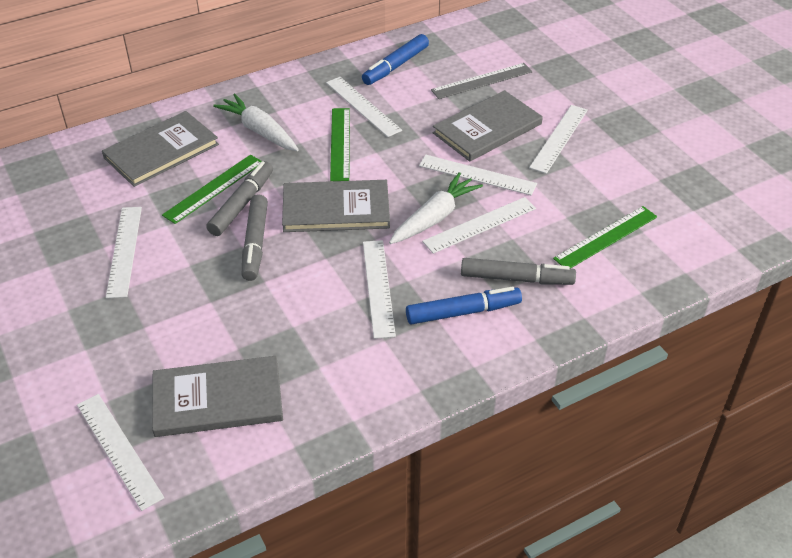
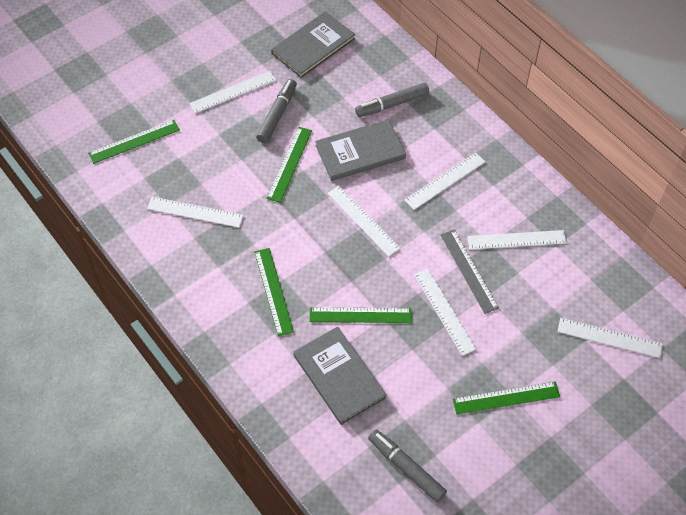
blue marker: [362,34,429,85] [406,287,522,324] = 2 -> none = 0
green ruler: [162,155,262,224] [330,108,350,181] [553,206,657,268] = 3 -> [88,120,180,164] [254,248,294,336] [266,127,312,203] [309,307,412,323] [453,382,560,414] = 5
grey book: [102,111,219,187] [152,356,283,437] [282,180,390,232] [433,90,543,162] = 4 -> [271,11,355,78] [293,327,387,425] [315,119,406,181] = 3
white carrot: [213,94,299,151] [389,172,483,244] = 2 -> none = 0

